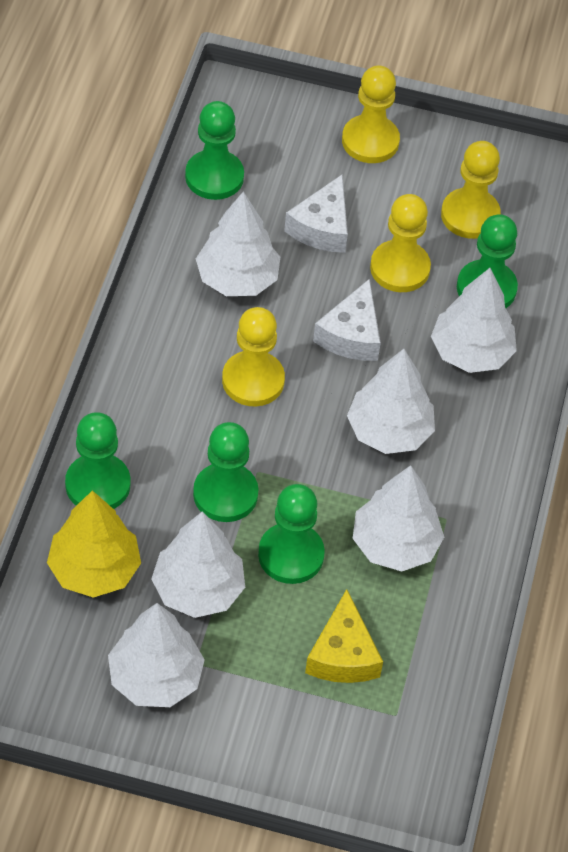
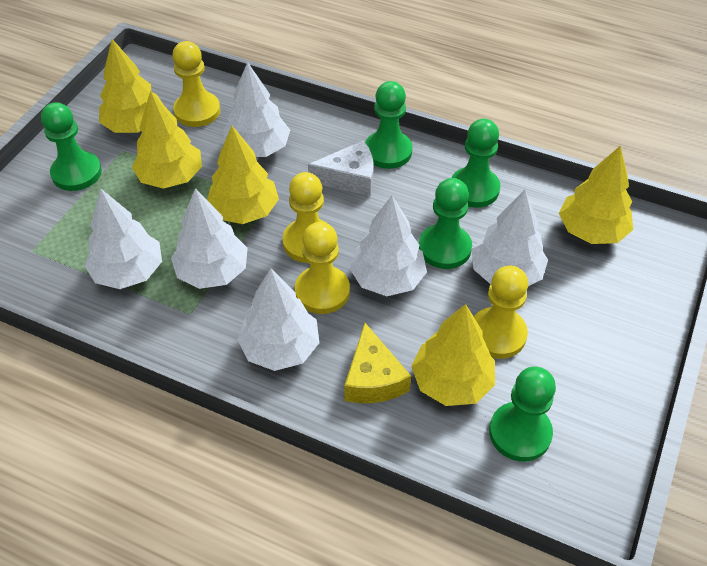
white cheese: [284,175,348,253] [313,279,381,361] = 2 -> [308,141,374,196] = 1
yellow tree: [47,490,141,598] = 1 -> [99,39,163,133] [132,91,202,189] [207,126,279,224] [411,304,495,406] [559,146,633,244] = 5

